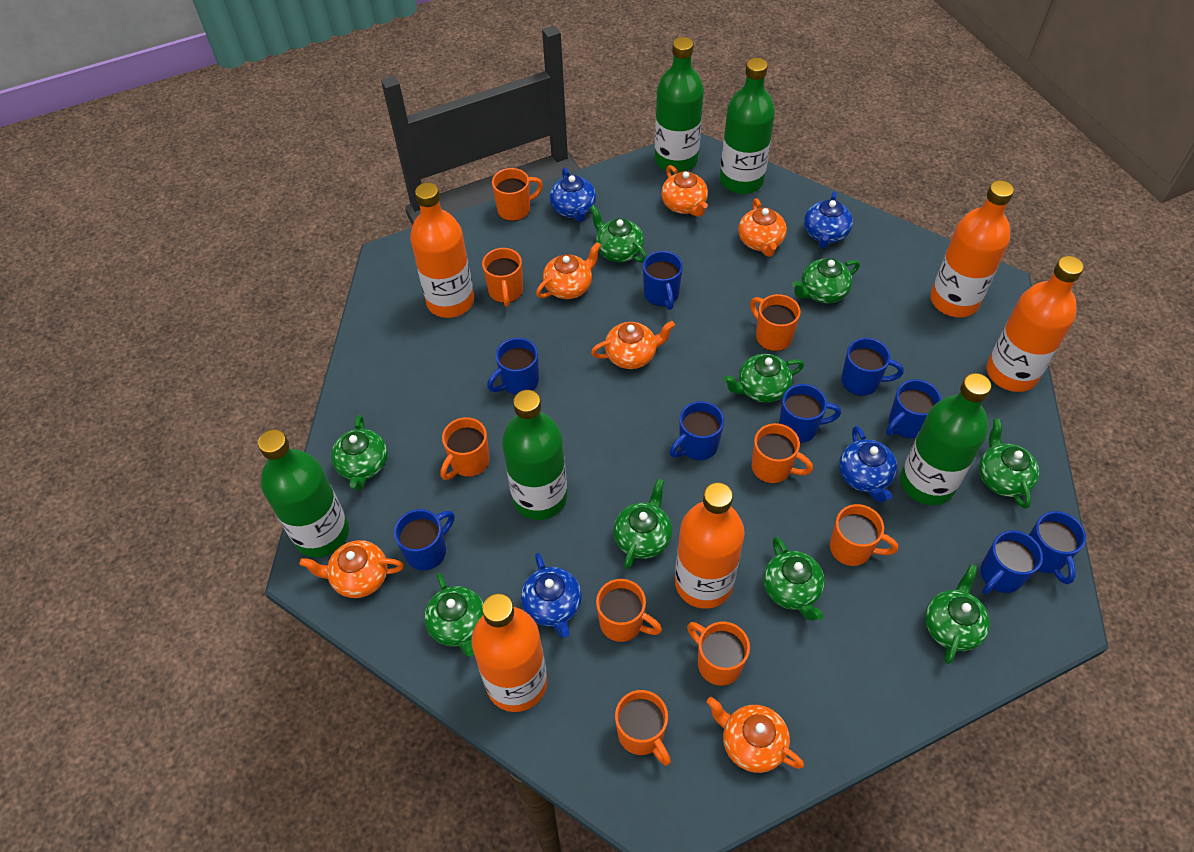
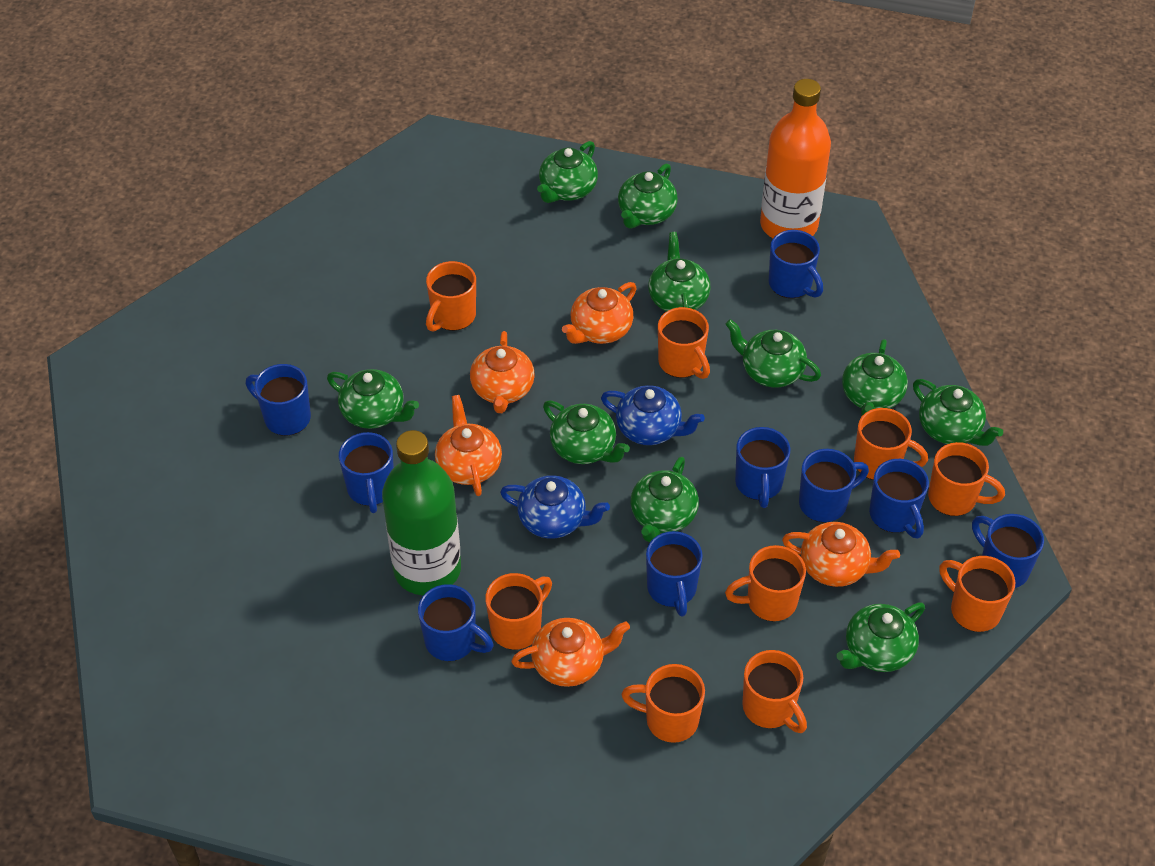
blue teapot: [521,553,582,638] [550,168,596,222] [804,191,853,248] [839,426,897,503] = 4 -> [500,475,610,539] [601,385,705,445] = 2
green bottle: [258,430,349,557] [502,390,567,520] [655,37,704,173] [720,58,775,194] [900,373,991,505] = 5 -> [382,430,461,595] = 1
green teapot: [331,415,388,491] [424,573,483,657] [590,205,647,263] [613,478,672,569] [723,354,804,403] [763,537,825,621] [792,258,860,303] [925,564,990,664] [979,418,1039,509] = 9 -> [327,369,419,429] [537,141,598,203] [543,400,630,464] [618,164,678,229] [631,457,699,542] [648,232,711,312] [726,319,821,388] [836,603,925,672] [842,339,908,416] [913,379,1003,446] = 10
orange bottle: [410,183,474,318] [472,593,547,712] [675,482,745,609] [930,180,1014,318] [987,256,1084,392] = 5 -> [760,79,831,238] = 1
orange teapot: [300,540,404,598] [536,242,601,299] [591,321,675,369] [661,165,708,217] [707,697,804,773] [738,199,787,257] = 6 -> [435,395,502,496] [470,331,535,413] [511,618,630,687] [562,282,637,344] [782,522,900,587] = 5

